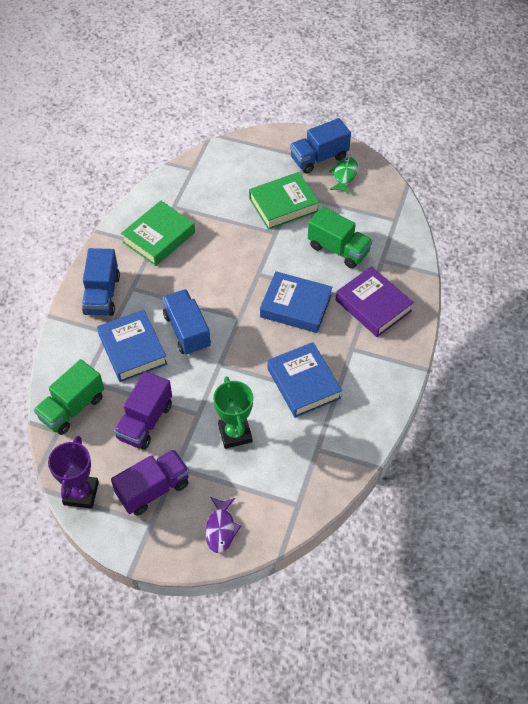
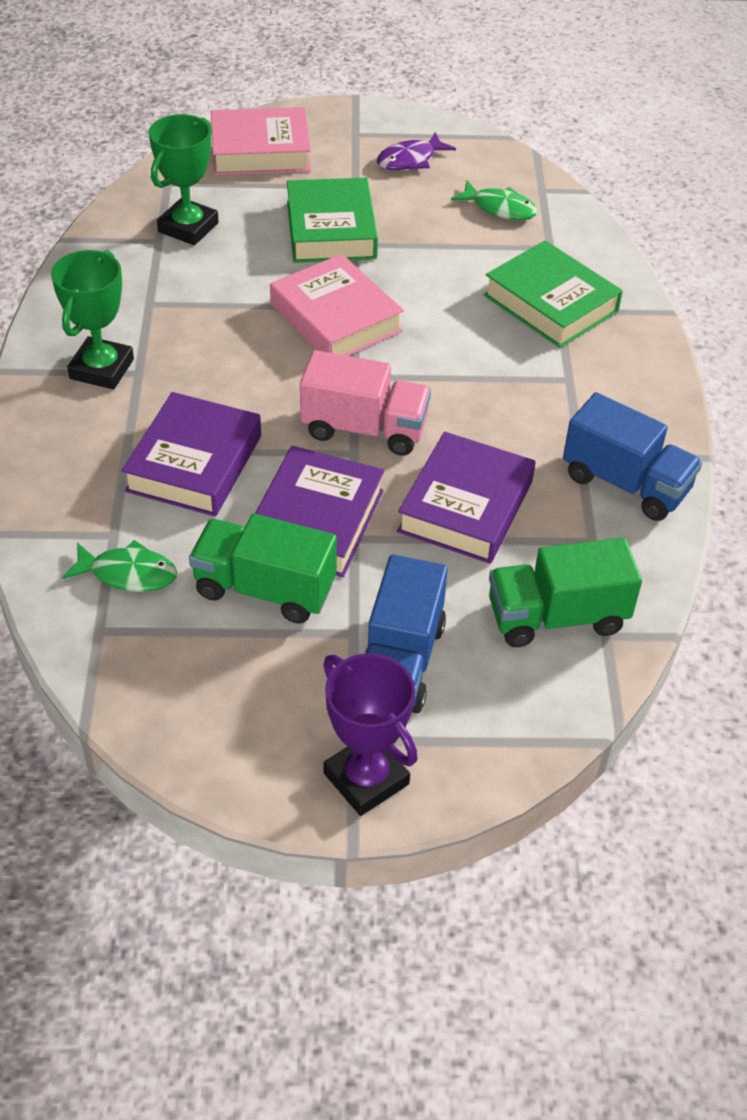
blue book: [97,310,167,382] [260,271,332,333] [267,342,342,418] = 3 -> none = 0
blue truck: [82,248,120,316] [163,289,211,355] [290,118,351,174] = 3 -> [365,554,448,713] [563,392,702,521] = 2
green fish: [329,157,358,194] = 1 -> [62,540,177,592] [451,180,538,220] = 2
green trophy: [213,376,253,449] = 1 -> [51,250,134,389] [149,114,219,245] = 2
pink book: none = 0 -> [211,107,311,175] [270,254,404,356] = 2
pink truck: none = 0 -> [300,350,431,456] = 1
purple book: [336,266,414,337] = 1 -> [122,392,261,516] [255,446,385,577] [397,432,535,564] = 3
purple truck: [111,449,189,516] [114,371,172,450] = 2 -> none = 0

